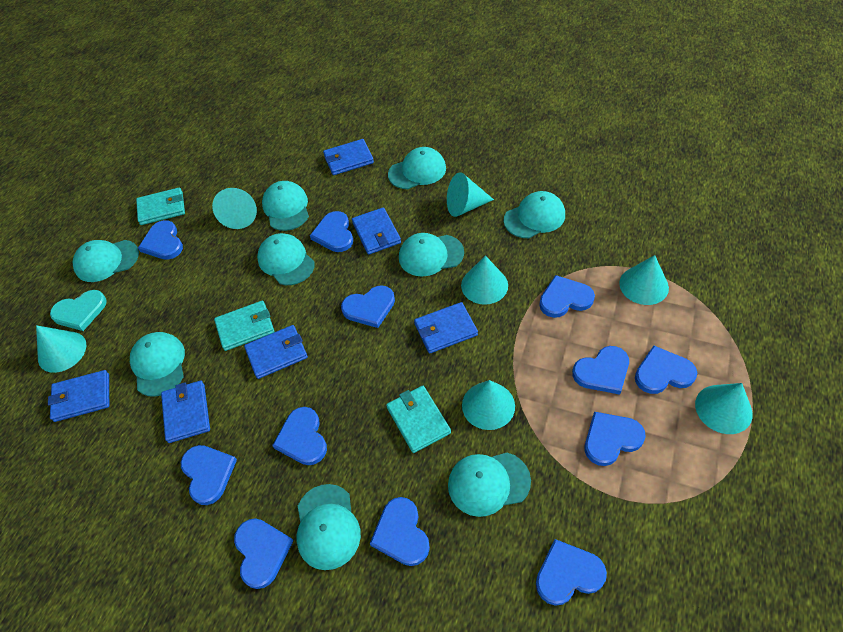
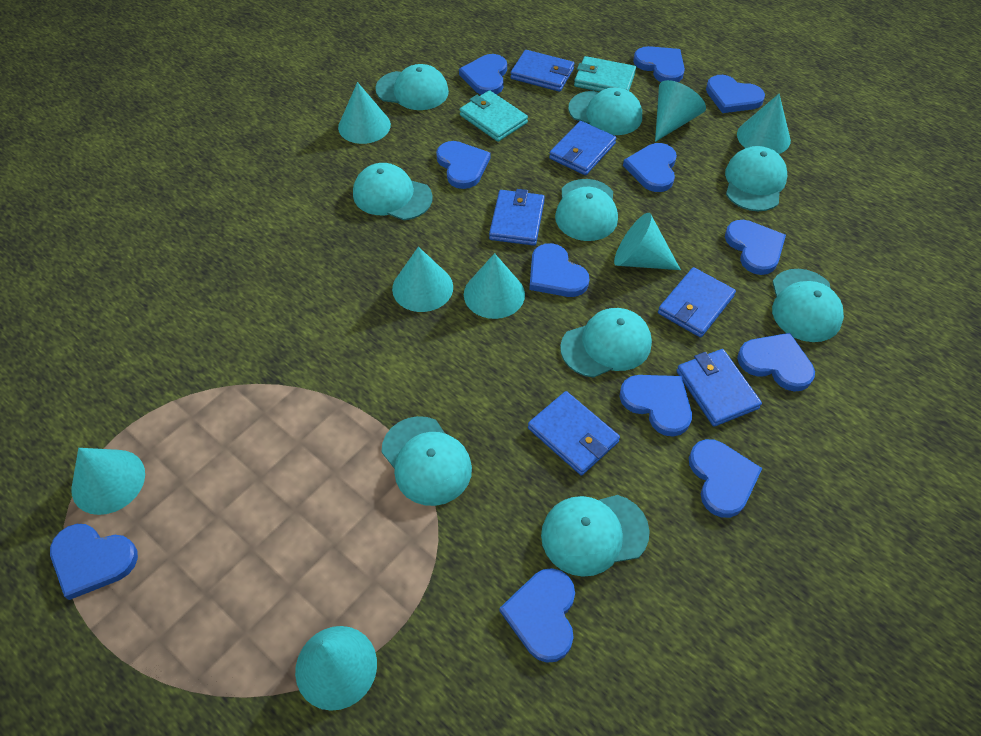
turquoise cone: [36,325,86,373] [212,188,257,229] [447,172,494,217] [461,256,508,305] [462,380,515,430] [619,255,669,305] [695,383,753,434] = 7 -> [71,448,145,515] [295,626,377,711] [338,82,391,144] [392,247,453,312] [464,253,525,319] [614,213,681,270] [655,80,706,142] [737,94,791,154] = 8
turquoise heart: [50,290,107,331] = 1 -> none = 0
turquoise wallet: [136,187,185,225] [214,301,275,351] [386,386,451,453] = 3 -> [460,90,528,142] [574,56,636,92] = 2

